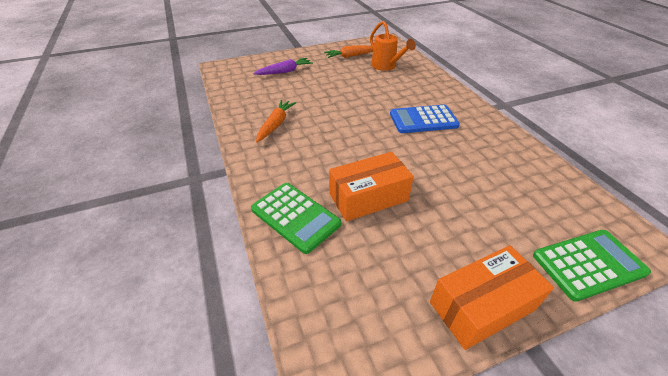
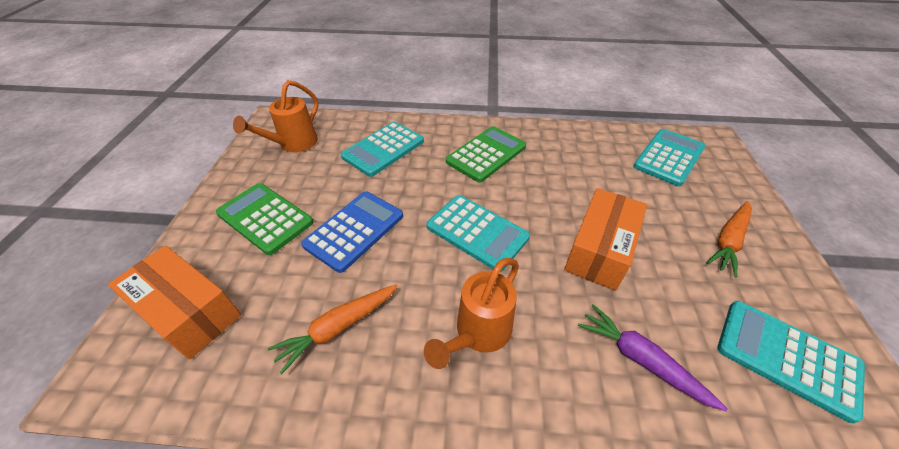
orange watering can: [370,21,416,71] = 1 -> [233,80,319,152] [424,258,519,369] = 2
turquoise calculator: none = 0 -> [341,122,424,177] [427,195,530,272] [633,129,705,186] [717,301,865,423] = 4

